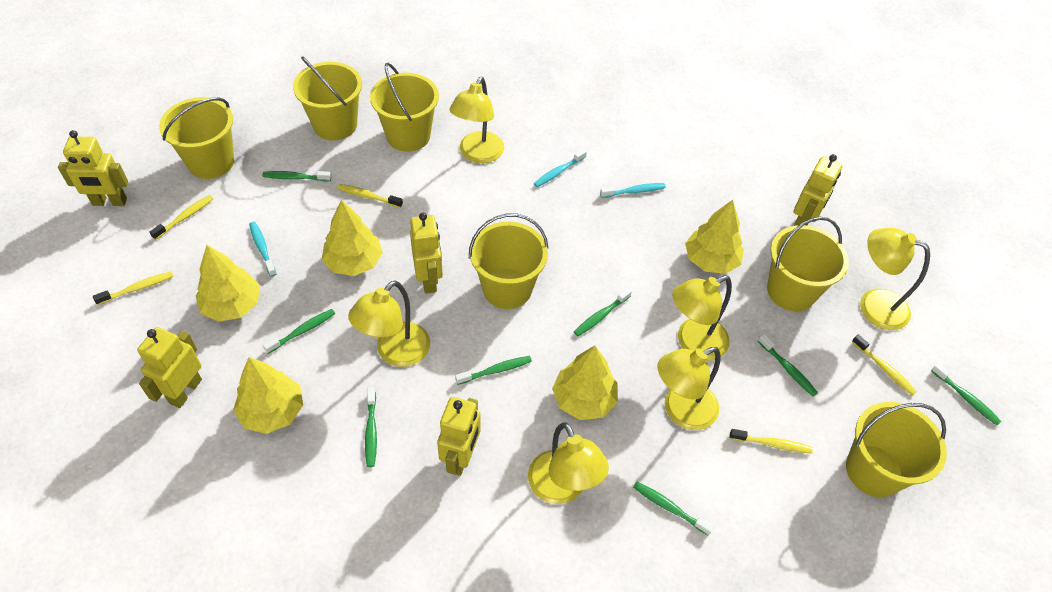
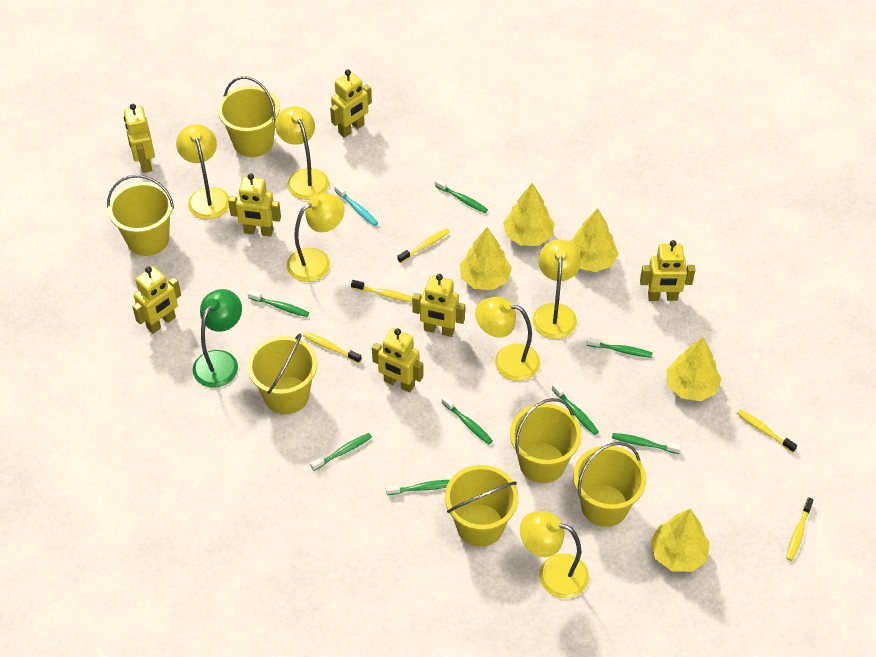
green lamp: none = 0 -> [193,289,242,388] = 1
turquoise toothbrush: [249,222,276,277] [534,149,587,187] [600,183,666,198] = 3 -> [334,184,378,226] = 1
yellow robot: [58,130,128,206] [137,327,202,408] [410,213,443,294] [437,397,480,476] [793,154,842,226] = 5 -> [124,104,155,173] [132,266,181,334] [228,173,281,237] [330,70,372,138] [372,328,423,393] [412,274,465,337] [640,240,695,301] = 7

